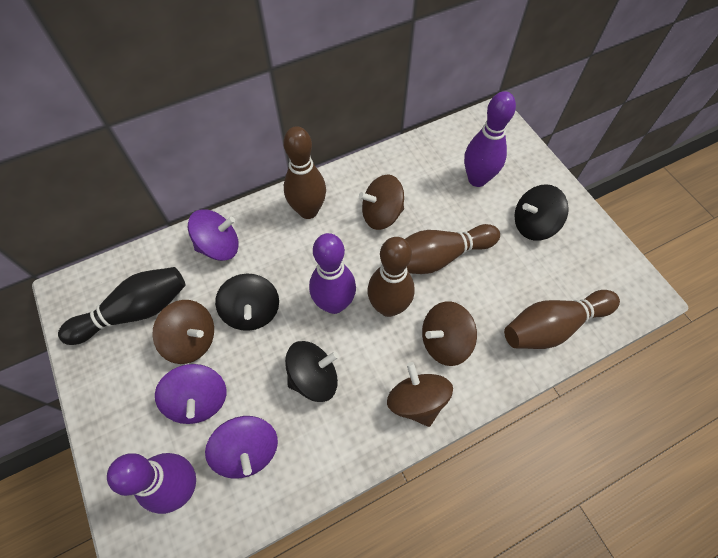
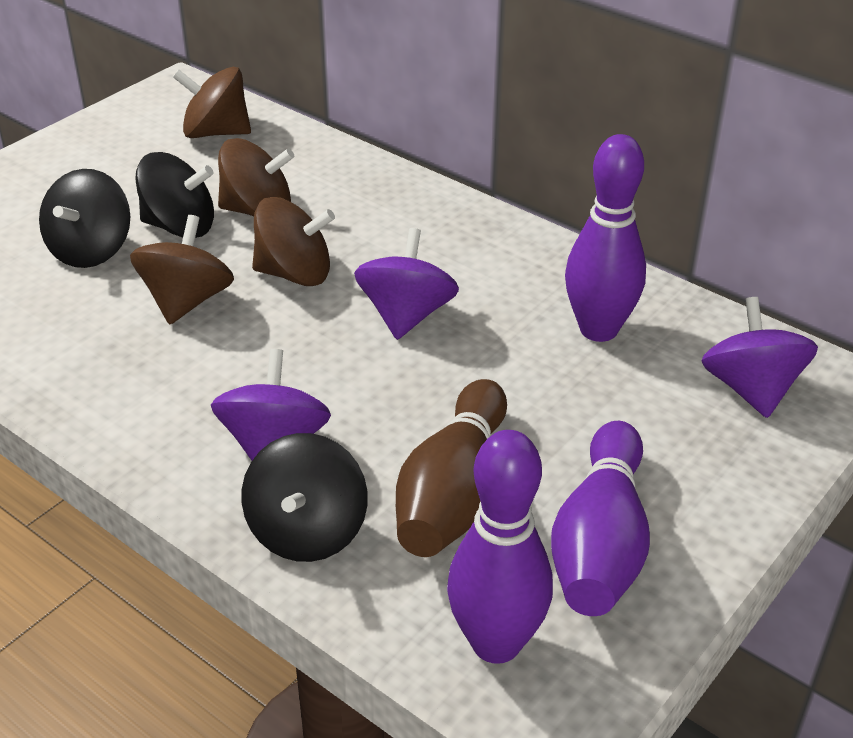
black bowling pin: [58,267,186,345] = 1 -> none = 0
brown bowling pin: [283,126,326,219] [367,237,415,317] [405,224,500,274] [504,290,620,349] = 4 -> [396,379,507,557] = 1

